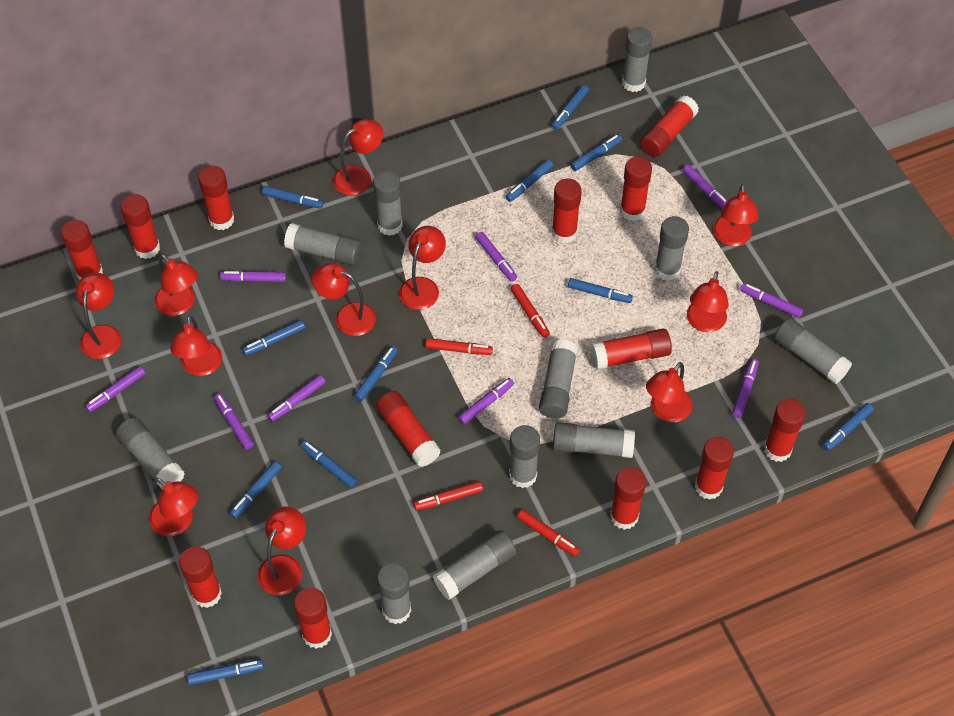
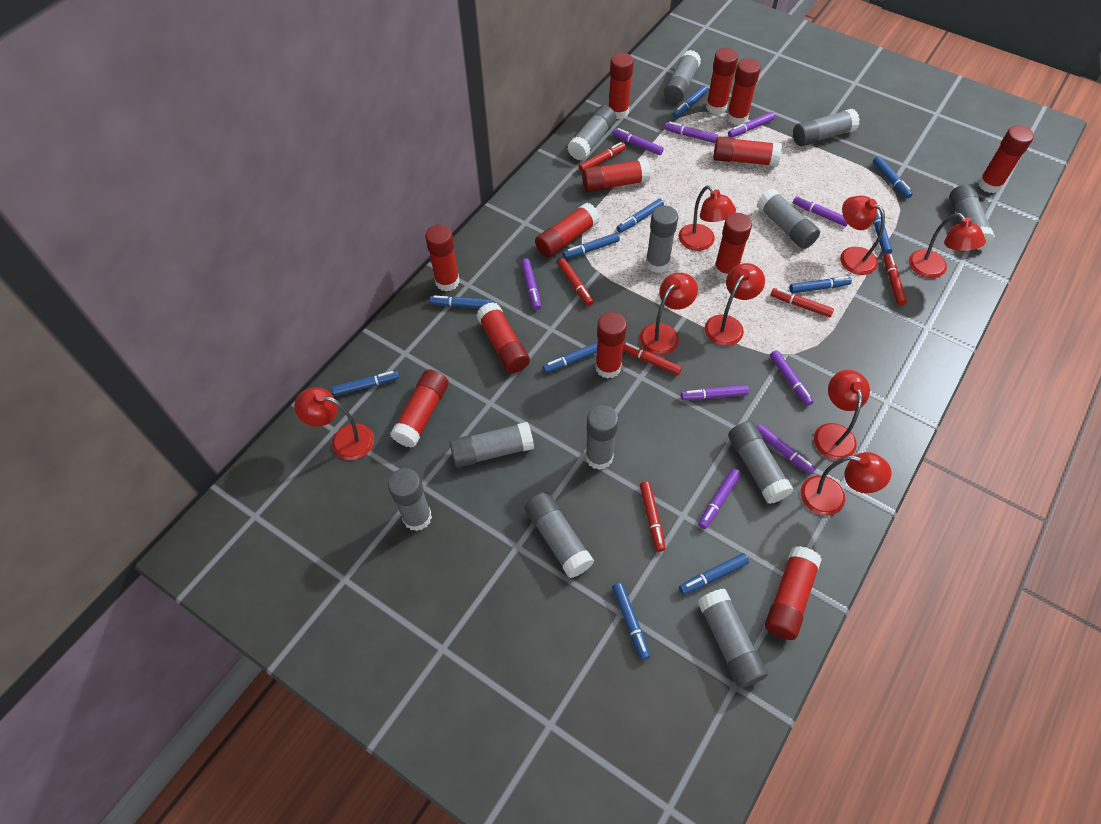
grey glue stick: [116,418,185,489] [284,223,362,265] [373,171,403,236] [377,563,411,624] [433,530,516,600] [509,425,540,488] [539,339,578,419] [553,422,635,458] [622,27,652,92] [655,216,689,281] [774,318,852,384] = 11 -> [388,468,432,531] [450,422,534,468] [525,492,594,578] [567,105,616,161] [585,405,619,470] [646,206,678,273] [664,50,701,104] [697,589,768,688] [728,421,794,504] [757,189,820,249] [793,109,860,146] [949,184,995,250] = 12
red lamp: [76,273,121,359] [149,478,198,536] [155,255,198,316] [170,315,222,376] [258,507,306,595] [312,263,376,336] [333,119,383,196] [399,226,446,310] [646,362,693,422] [687,271,729,332] [713,184,759,246] = 11 -> [295,387,374,460] [640,273,698,355] [679,185,736,251] [705,263,765,346] [801,452,892,516] [814,370,870,460] [840,196,885,275] [909,213,986,278] = 8
red marker: [413,481,483,511] [426,338,493,355] [511,284,550,338] [517,509,580,556] = 4 -> [558,258,594,306] [579,142,626,172] [623,342,682,376] [640,481,666,552] [771,288,834,317] [884,253,907,306] = 6

